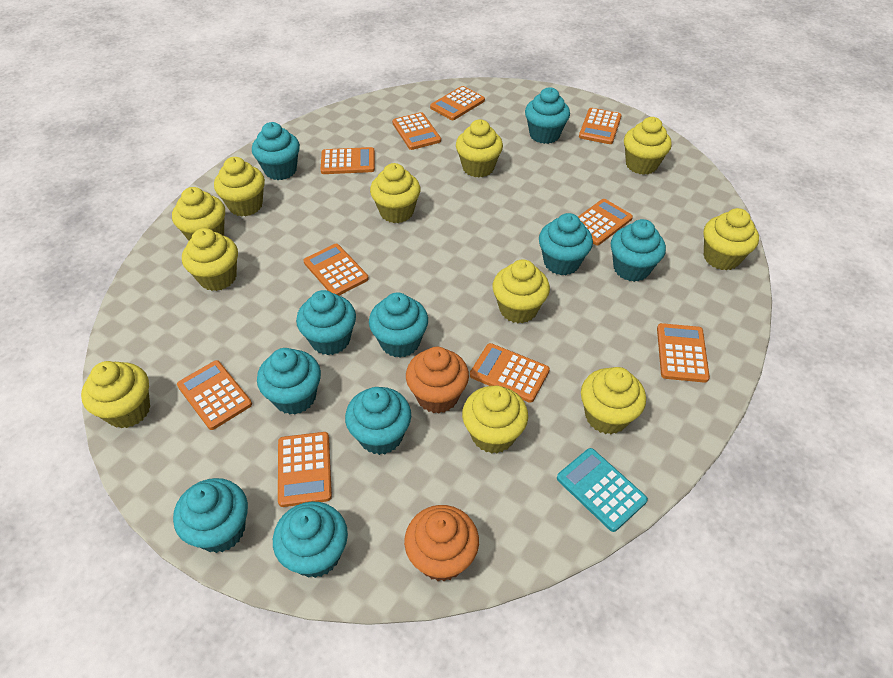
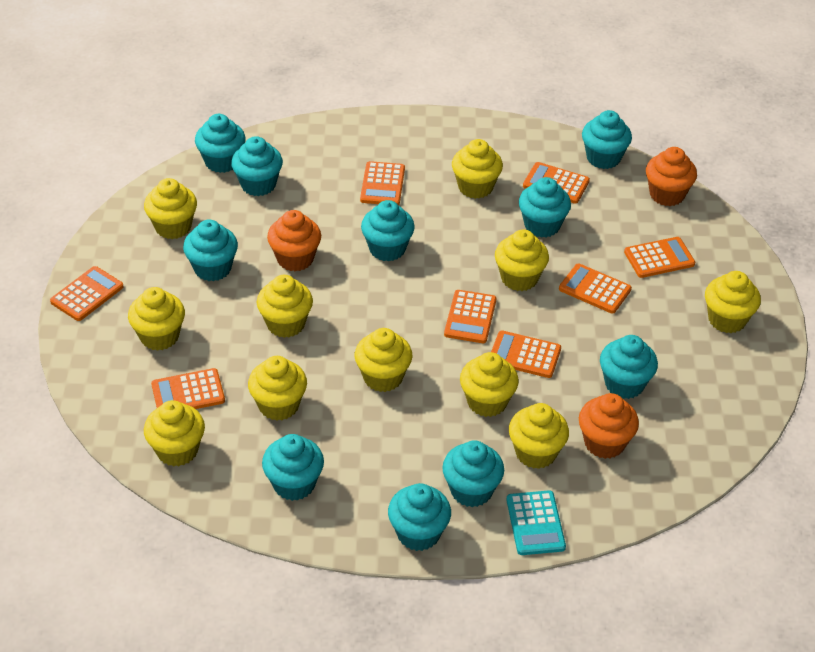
orange calculator: [177,360,252,430] [278,432,332,507] [303,244,369,296] [321,147,375,174] [392,112,441,150] [430,86,485,120] [470,343,550,403] [578,199,633,245] [579,108,622,144] [657,323,710,383] = 10 -> [50,266,124,321] [151,368,225,409] [360,161,405,205] [444,290,496,343] [491,330,561,378] [523,162,590,204] [559,263,632,314] [624,237,695,278] = 8
orange cupcake: [404,505,479,581] [406,347,469,413] = 2 -> [267,210,321,272] [579,393,639,459] [646,147,697,206] = 3

